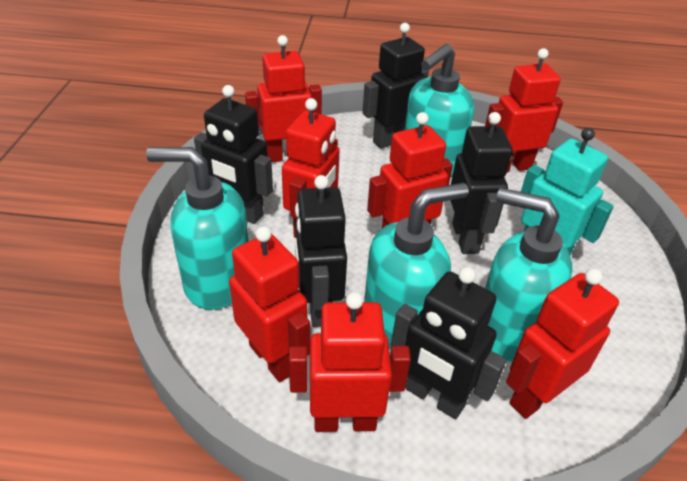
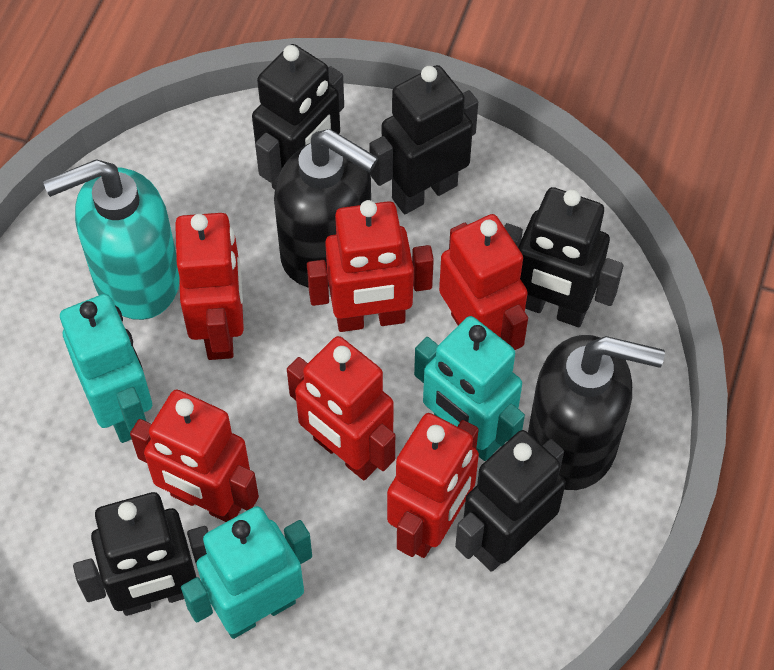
black soap dispenser: none = 0 -> [274,129,378,288] [528,335,665,490] = 2
red robot: [229,226,310,382] [245,35,322,163] [282,98,339,238] [289,292,411,432] [367,112,453,228] [485,48,563,173] [506,268,619,419] = 7 -> [130,390,259,522] [175,213,244,360] [287,336,395,480] [307,200,434,332] [387,413,479,558] [439,214,528,350] = 6
turquoise robot: [521,128,614,255] = 1 -> [60,294,152,443] [181,506,312,639] [414,316,525,461] = 3
turquoise soap dispenser: [146,147,249,310] [364,183,469,350] [405,44,474,177] [485,188,573,362] = 4 -> [43,159,180,320] = 1

